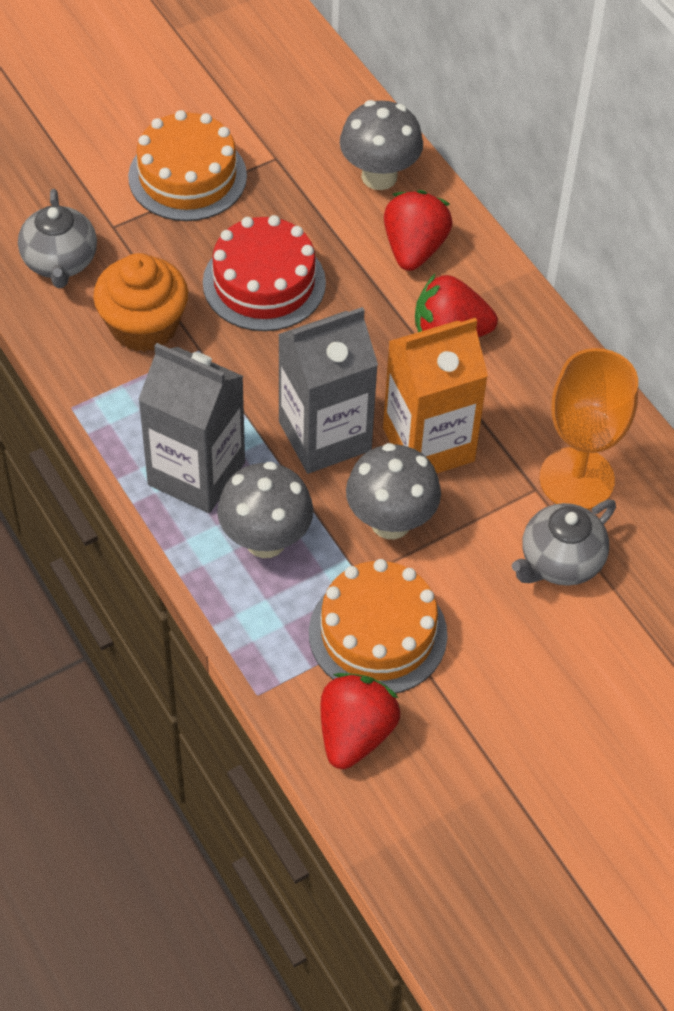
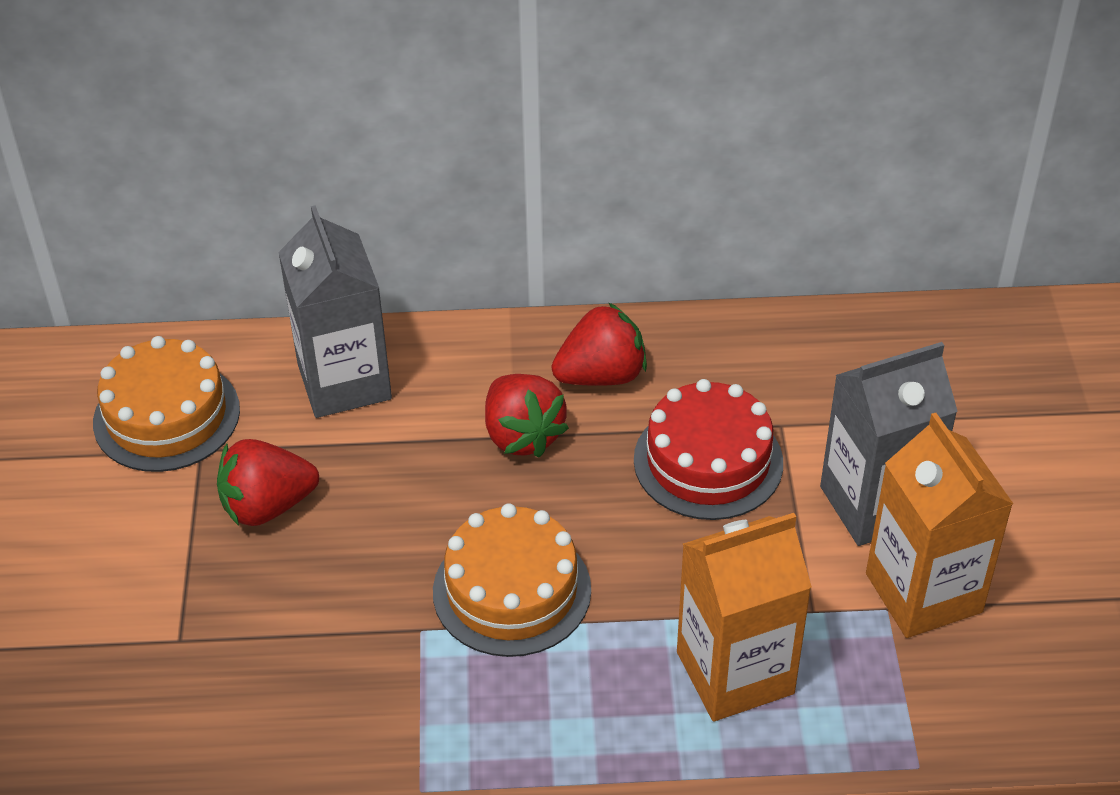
grey mushroom: [217,461,313,558] [340,100,423,190] [346,443,441,539] = 3 -> none = 0
grey teapot: [18,189,97,288] [512,500,616,586] = 2 -> none = 0
orange carton: [383,318,488,473] = 1 -> [677,513,812,721] [866,413,1013,638] = 2
orange cupcake: [93,253,188,352] = 1 -> none = 0
orange goblet: [540,348,638,510] = 1 -> none = 0

